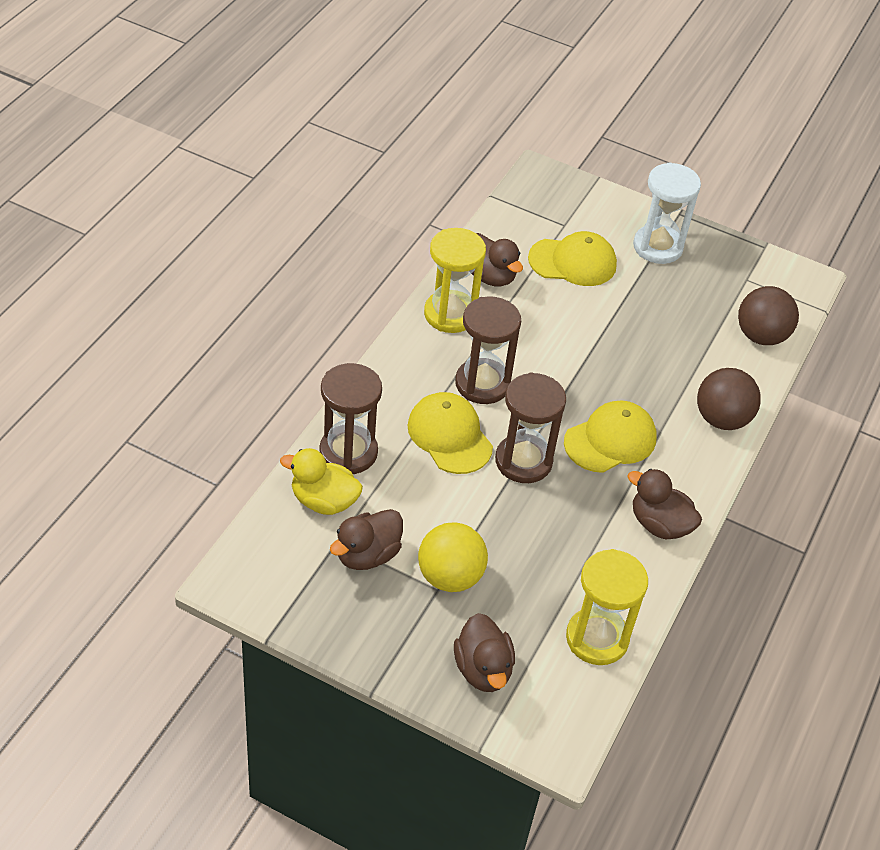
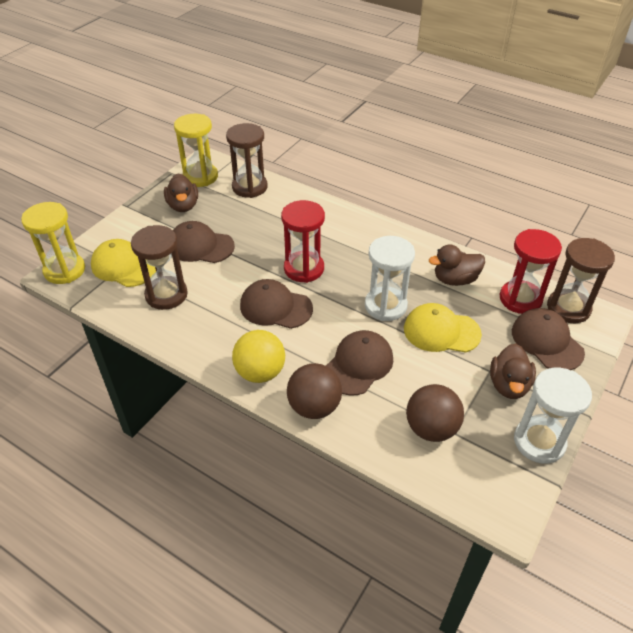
brown cap: none = 0 -> [173,221,235,263] [240,279,313,329] [326,330,393,395] [512,308,585,370] = 4
brown duck: [330,509,403,570] [454,613,515,692] [472,233,523,286] [627,469,702,539] = 4 -> [164,173,198,212] [429,245,485,286] [490,344,536,399] = 3
red hourglass: none = 0 -> [281,200,325,283] [500,229,562,314] = 2
white hourglass: [633,162,701,264] = 1 -> [365,236,415,321] [514,368,592,464] = 2
yellow cap: [407,392,493,474] [528,231,617,286] [564,400,657,473] = 3 -> [91,239,156,287] [404,303,482,353] = 2
yellow duck: [280,448,363,515] = 1 -> none = 0

